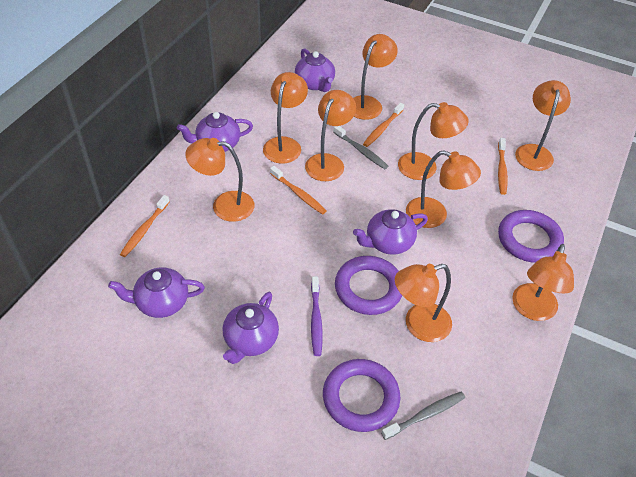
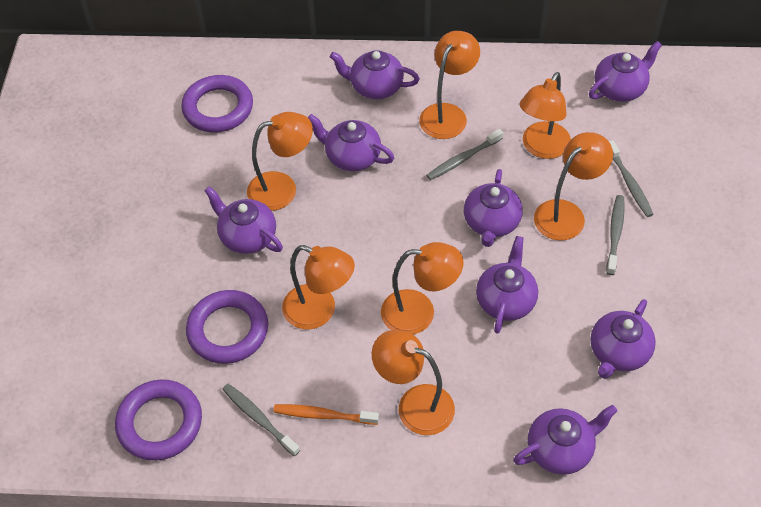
grey toothbrush: [334,126,388,169] [381,391,465,440] = 2 -> [222,384,300,456] [426,129,503,180] [606,195,625,275] [609,140,654,217] = 4
orange lamp: [185,138,255,222] [263,72,308,164] [305,90,356,181] [353,34,398,120] [395,264,452,342] [398,102,469,180] [406,150,481,228] [512,244,574,321] [515,80,571,171] = 9 -> [247,112,313,211] [282,245,355,329] [372,330,455,435] [381,242,464,335] [419,31,480,139] [520,72,571,159] [534,132,613,241] = 7
orange toothbrush: [120,195,169,257] [270,166,326,215] [363,103,404,147] [498,138,508,195] = 4 -> [273,404,379,425] = 1
purple teapot: [108,268,205,318] [177,112,253,152] [223,292,279,364] [295,48,335,92] [353,209,428,255] = 5 -> [204,186,283,254] [308,114,394,171] [330,50,420,99] [464,169,523,247] [476,236,538,334] [513,405,617,475] [589,41,662,102] [590,299,656,379] = 8
purple toothbrush: [311,276,323,356] = 1 -> none = 0

